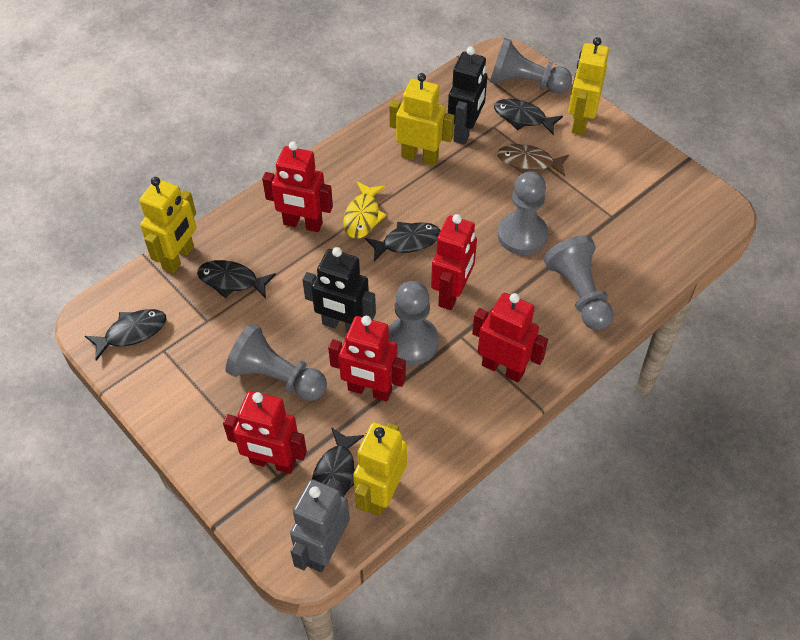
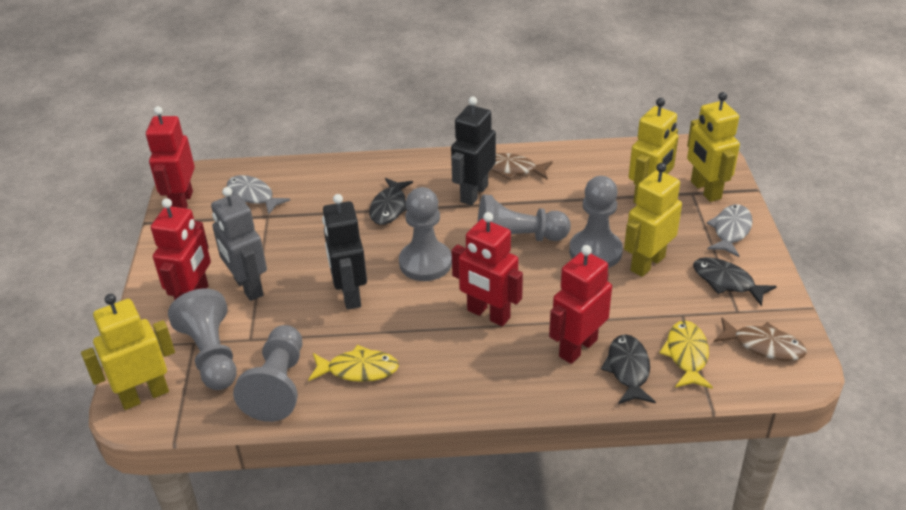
black fish: [85,309,166,361] [197,260,276,299] [312,428,364,497] [365,222,441,262] [494,99,563,135] = 5 -> [369,178,413,225] [601,334,656,404] [693,257,777,306] = 3
brown fish: [497,144,569,176] = 1 -> [490,153,553,180] [714,318,807,361] = 2
grey fish: none = 0 -> [227,175,290,215] [707,204,753,257] = 2
red robot: [223,391,307,474] [262,141,333,232] [328,316,406,401] [431,214,477,310] [472,293,548,382] = 5 -> [146,106,195,209] [151,198,211,300] [451,212,523,326] [549,245,612,364] = 4
yellow fish: [343,181,387,239] = 1 -> [308,345,399,382] [659,321,713,389] = 2

